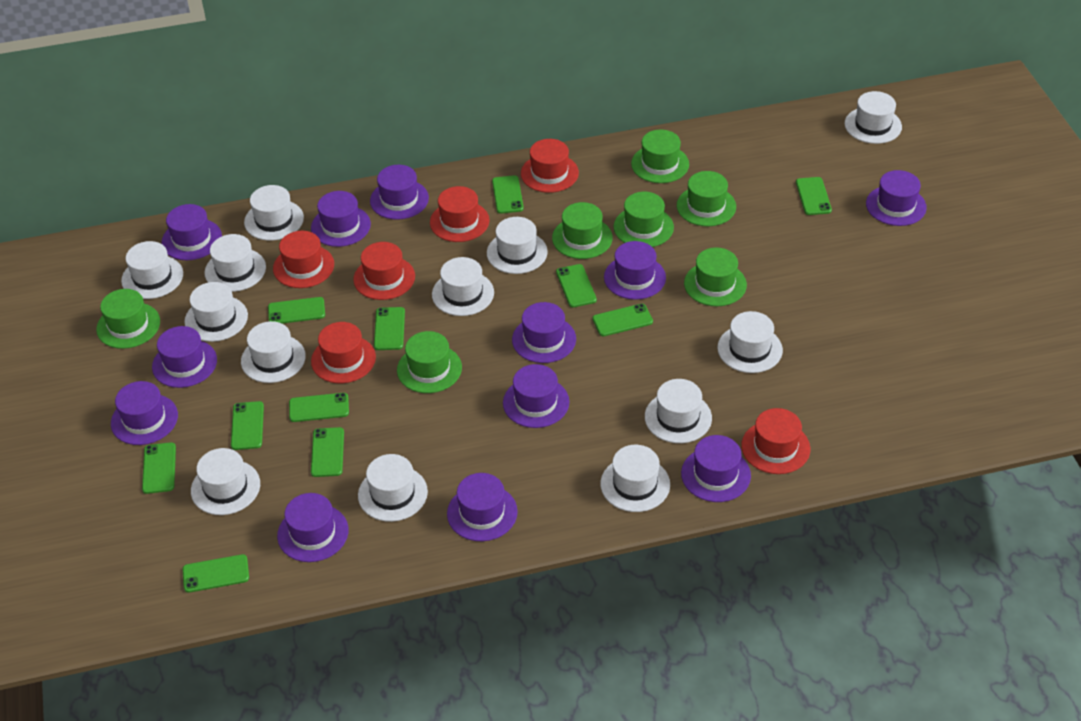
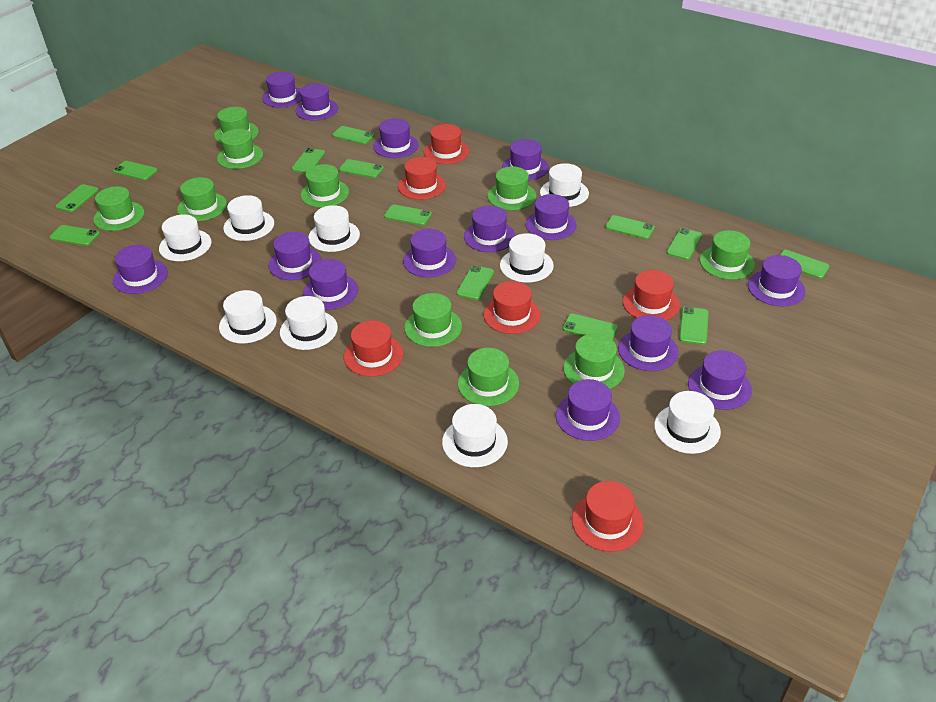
green hat: [96,289,160,349] [397,331,462,393] [552,202,613,259] [614,192,674,247] [631,130,689,183] [677,171,736,226] [684,248,747,306] = 7 -> [93,186,144,231] [177,177,227,221] [214,107,259,144] [217,129,263,169] [301,164,349,208] [404,293,462,347] [458,348,519,406] [487,166,536,210] [563,334,625,389] [700,230,755,280] = 10
green phone: [142,442,176,494] [182,554,249,593] [231,401,264,450] [268,297,325,324] [289,393,349,422] [311,427,344,477] [374,307,405,350] [492,175,524,214] [556,264,597,307] [592,304,653,336] [796,177,832,215] = 11 -> [50,225,100,246] [55,184,99,212] [113,161,158,180] [292,148,325,173] [332,126,374,144] [339,159,384,178] [384,204,432,226] [456,265,494,300] [562,313,618,340] [605,215,655,239] [666,228,702,260] [679,307,709,345] [780,250,830,279] = 13
purple hat: [111,381,178,445] [152,326,217,388] [161,204,222,260] [277,493,348,562] [311,191,371,247] [370,165,429,220] [447,473,518,541] [503,364,569,428] [512,302,576,363] [604,241,666,300] [681,435,751,502] [866,170,927,226] = 12 -> [113,245,168,294] [262,71,301,108] [268,232,322,280] [295,83,338,120] [303,259,358,310] [373,118,419,158] [403,229,456,277] [464,205,515,252] [502,139,549,181] [525,194,577,240] [556,379,620,441] [618,315,679,371] [688,350,752,410] [748,255,806,307] = 14
white hat: [121,241,183,299] [184,282,248,342] [191,448,260,515] [205,234,266,292] [241,321,306,383] [244,185,304,241] [358,454,428,522] [432,257,494,316] [487,217,548,274] [600,445,670,512] [645,379,712,443] [717,311,783,373] [845,91,902,144] = 13 -> [159,214,212,261] [219,290,277,343] [223,195,274,241] [280,296,338,350] [308,205,360,252] [442,404,508,467] [500,233,554,283] [540,163,589,207] [654,391,721,454] = 9

